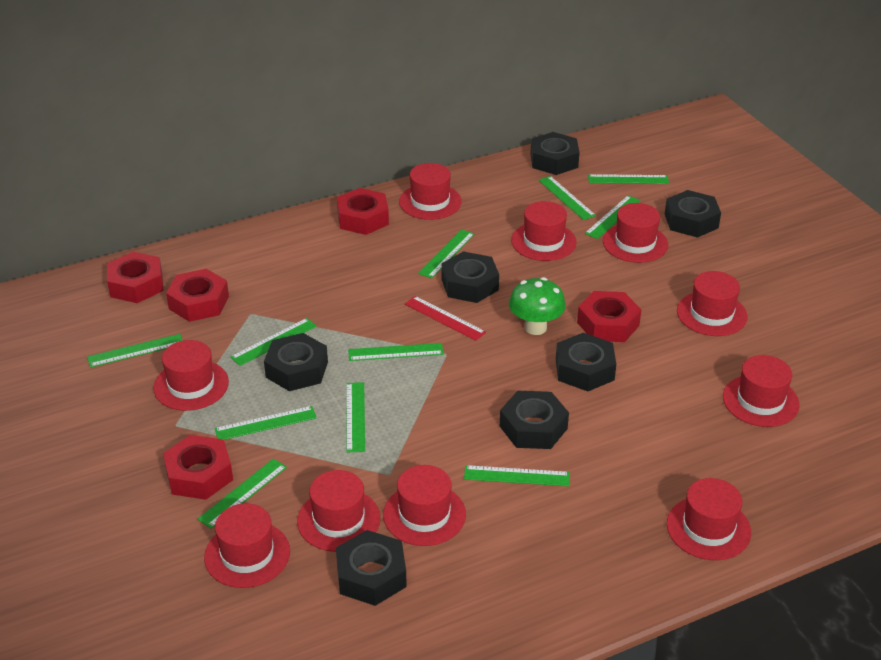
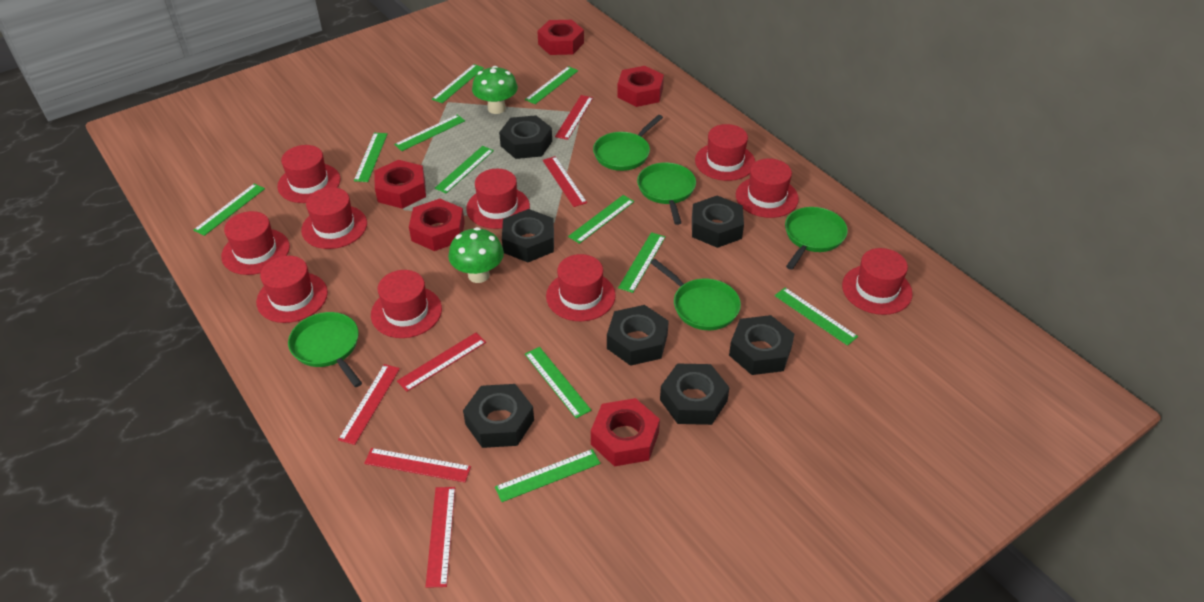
green mushroom: [509,277,566,335] = 1 -> [448,227,504,283] [472,66,518,114] = 2
green pan: none = 0 -> [288,312,362,387] [593,115,663,171] [637,163,696,225] [650,259,741,330] [785,207,848,270] = 5
red ruler: [405,296,486,341] = 1 -> [338,364,400,445] [364,448,471,482] [397,333,486,392] [426,487,455,588] [543,156,587,207] [555,95,593,140] = 6

